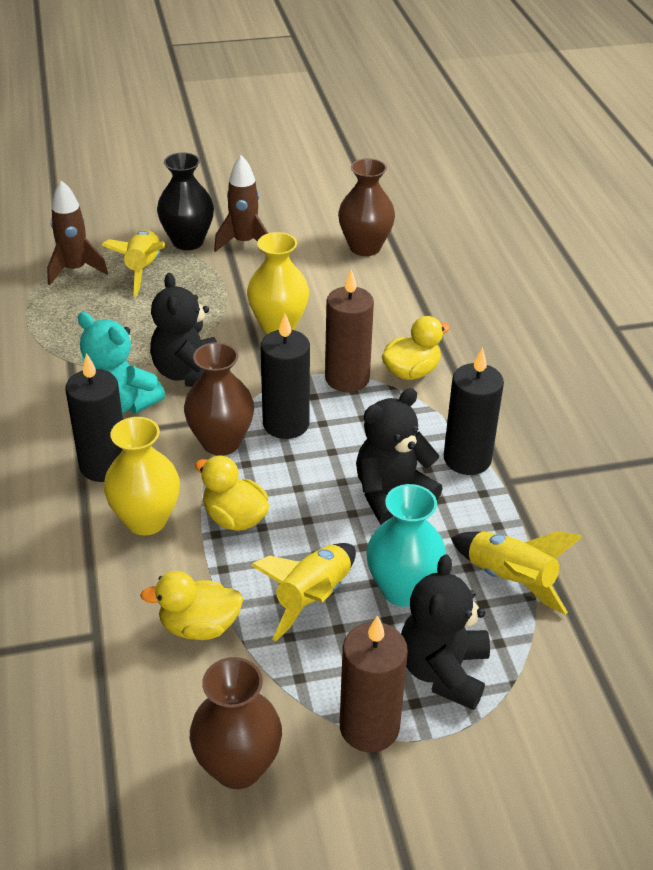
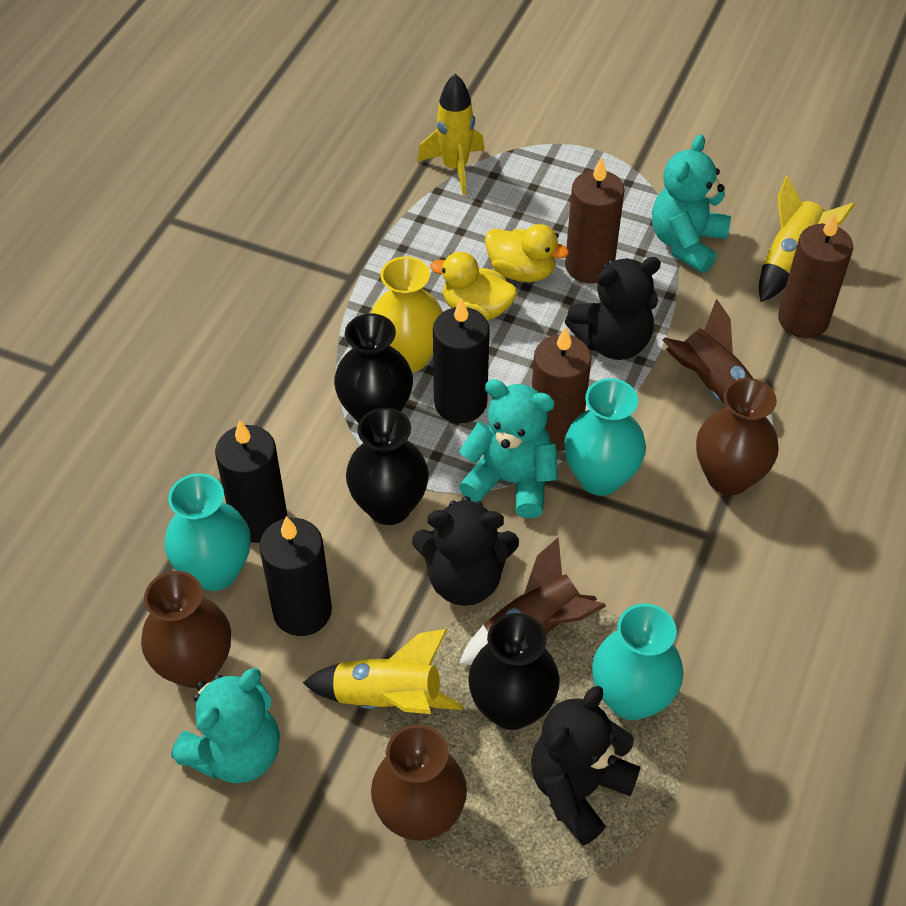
black vase: [157,152,214,250] = 1 -> [334,314,413,423] [346,407,429,525] [468,613,560,730] = 3
brown candle: [325,269,374,392] [340,615,408,752] = 2 -> [532,326,592,451] [565,157,624,283] [778,212,853,338] = 3
turquoise teddy bear: [78,312,165,414] = 1 -> [171,668,280,783] [459,379,558,518] [652,134,731,273] = 3
turquoise vase: [367,484,446,606] = 1 -> [164,473,251,591] [564,378,646,496] [592,604,684,720] = 3
yellow duck: [140,571,243,640] [195,456,269,531] [382,316,450,380] = 3 -> [430,252,517,320] [485,224,569,282] = 2
yellow vase: [104,417,180,535] [247,232,309,334] = 2 -> [371,256,443,372] = 1

